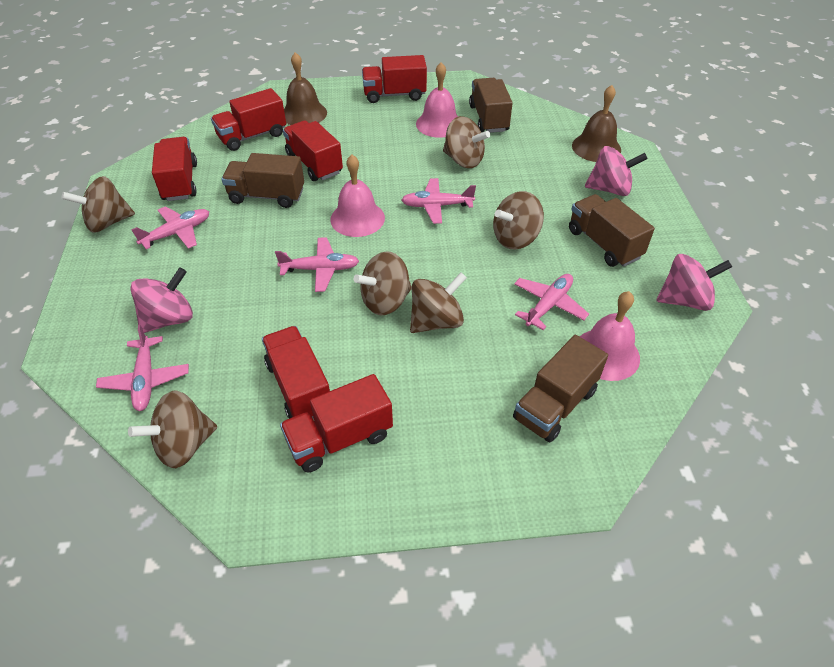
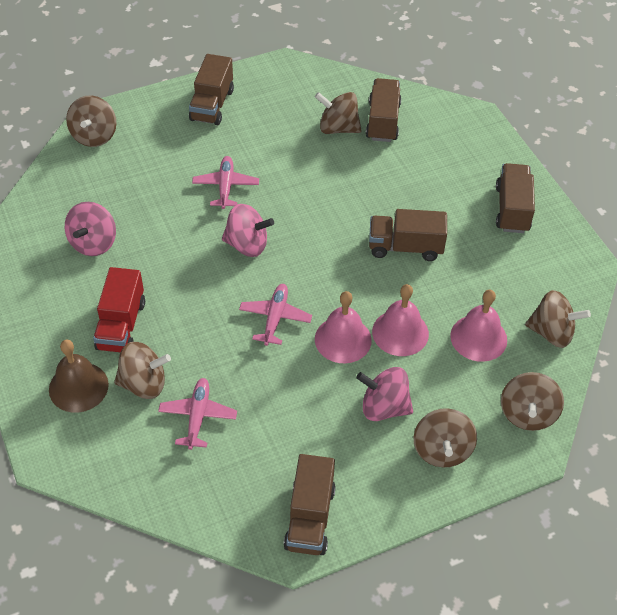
brown bell: [284,52,327,125] [572,85,621,162] = 2 -> [49,339,109,413] = 1
brown truck: [222,153,304,208] [469,78,513,133] [513,335,608,442] [569,194,655,267] = 4 -> [189,54,234,125] [284,454,336,555] [366,78,401,142] [369,209,447,261] [496,163,535,233] = 5
pink plane: [96,325,189,411] [131,206,209,249] [275,237,359,292] [402,178,476,224] [514,274,589,330] = 5 -> [158,378,237,450] [192,156,259,209] [239,284,312,346] = 3
red truck: [152,137,197,201] [211,88,286,151] [262,326,330,419] [280,374,393,472] [283,121,343,181] [362,55,427,103] = 6 -> [93,267,145,352] = 1

